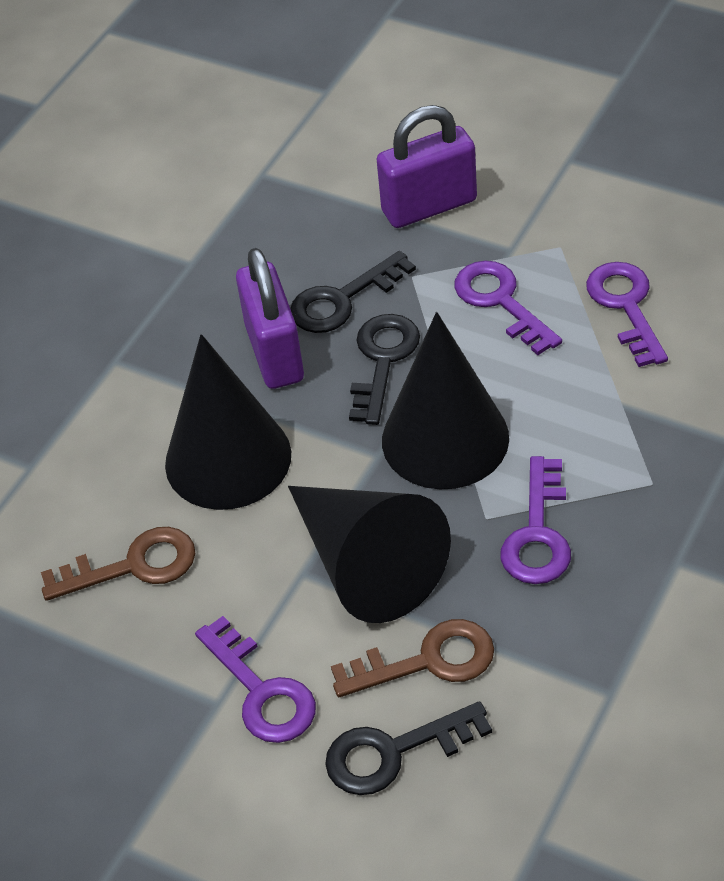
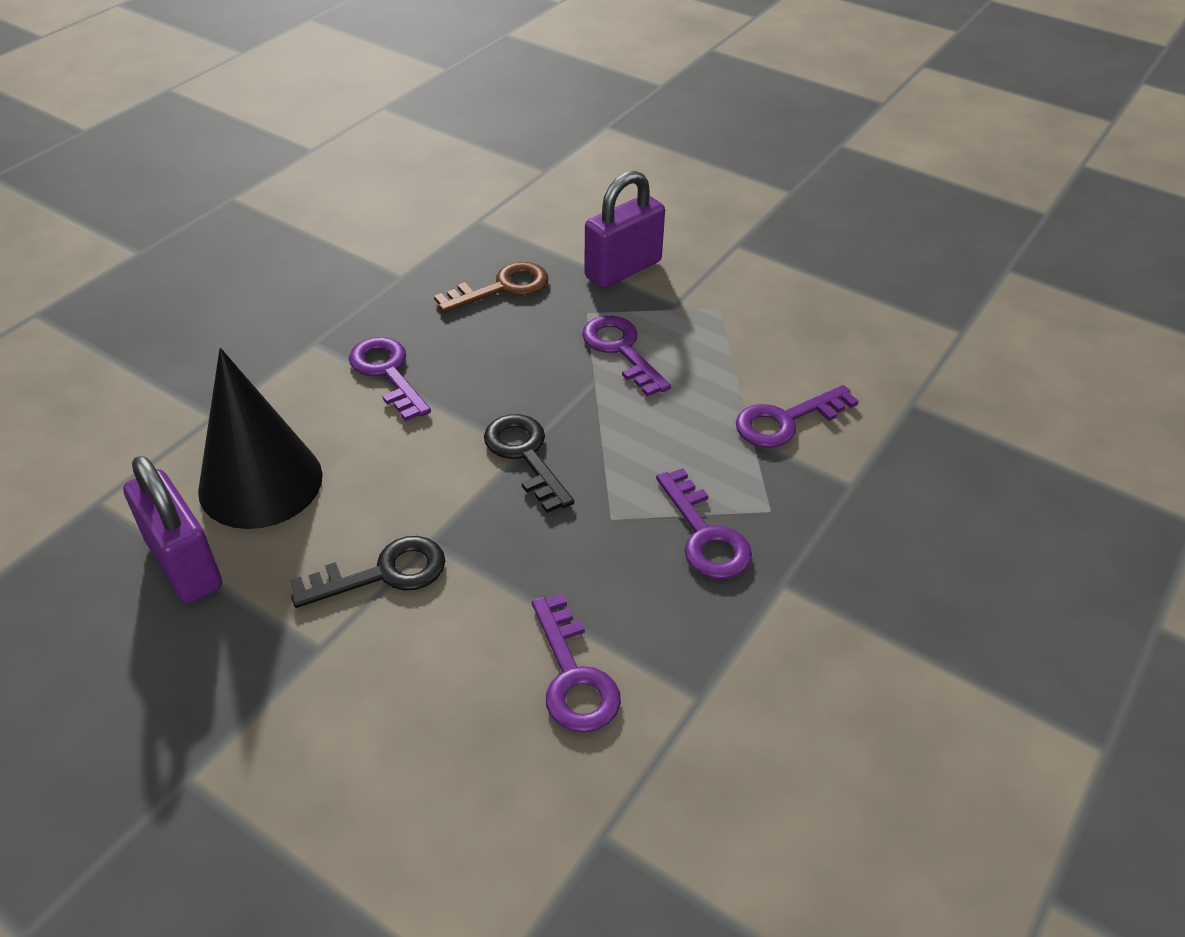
black cone: [165,334,291,510] [288,486,451,623] [382,312,509,489] = 3 -> [198,348,322,529] = 1
black key: [290,251,416,333] [325,701,492,795] [349,314,420,425] = 3 -> [290,536,445,608] [484,414,574,513] = 2
brown key: [41,527,196,601] [331,619,494,697] = 2 -> [434,262,548,313] = 1
purple key: [195,616,316,743] [455,261,562,355] [500,456,571,584] [586,262,668,367] = 4 -> [349,337,431,421] [532,594,621,733] [582,316,671,397] [656,468,752,579] [736,385,859,448] = 5

